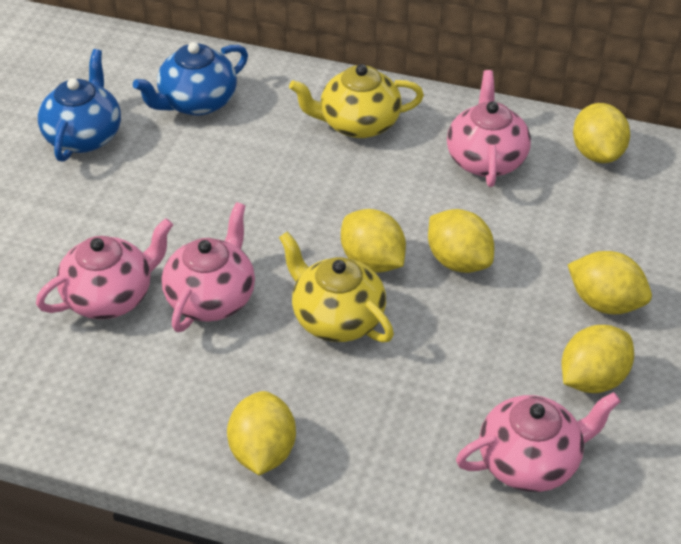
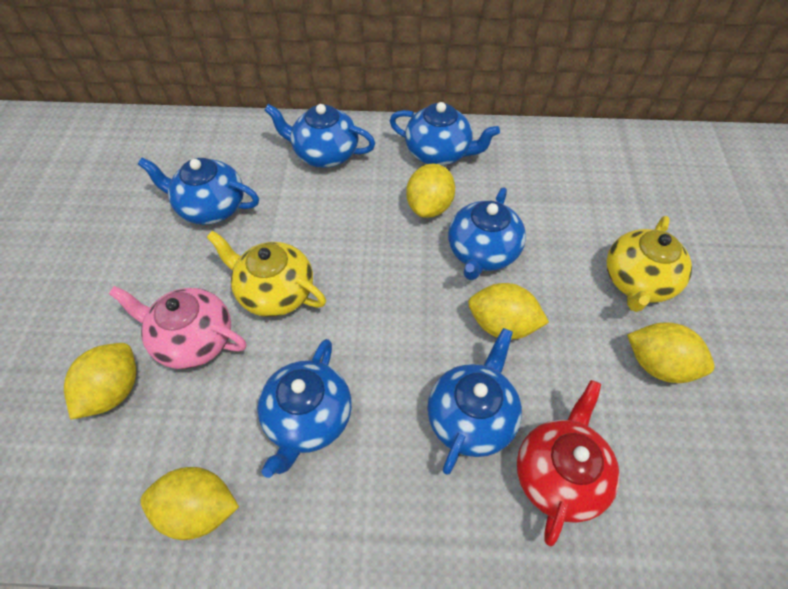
blue teapot: [38,49,121,162] [133,42,248,116] = 2 -> [138,158,259,225] [257,339,352,478] [264,104,375,168] [390,102,500,166] [427,328,522,475] [448,187,526,280] = 6
pink teapot: [36,218,173,319] [162,202,255,332] [447,70,531,187] [456,392,621,492] = 4 -> [109,286,246,369] = 1
red teapot: none = 0 -> [517,380,620,546] = 1
yellow lemon: [227,391,296,475] [341,209,406,273] [428,209,494,273] [562,325,634,393] [567,251,652,314] [573,103,630,163] = 6 -> [64,343,136,420] [140,467,239,540] [406,164,455,218] [468,283,549,340] [627,322,715,383] = 5

